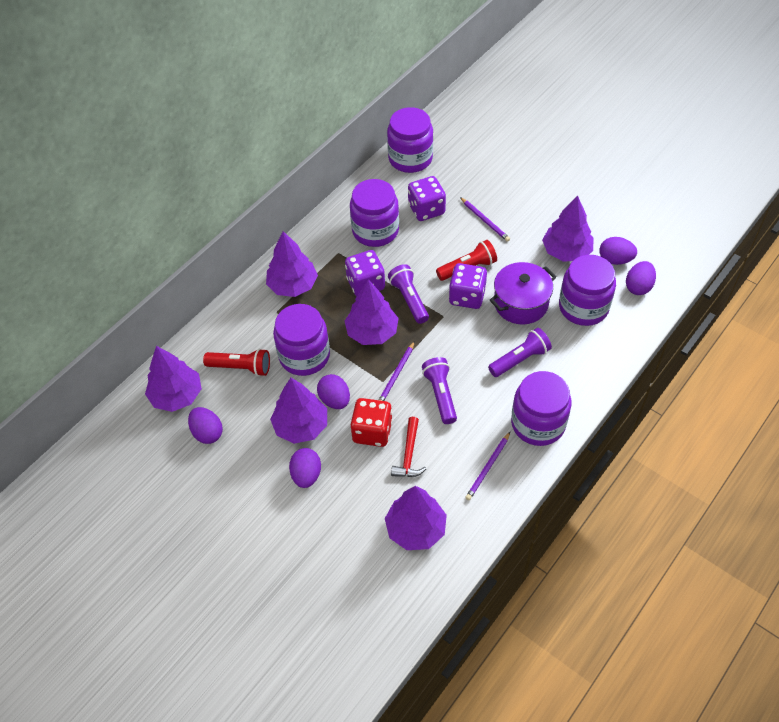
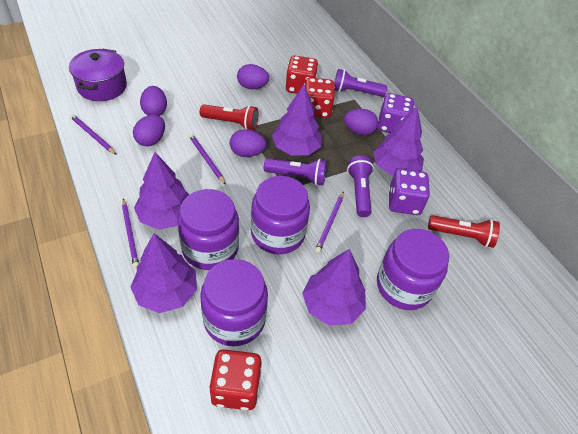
purple dice: [345,250,385,296] [408,176,446,221] [449,263,487,309] = 3 -> [377,93,414,133] [389,169,430,215] = 2
purple jar: [273,304,330,376] [350,179,399,247] [387,107,433,173] [511,371,572,446] [559,255,616,326] = 5 -> [177,189,239,270] [200,259,268,346] [251,176,310,254] [377,229,449,310] = 4
purple pencil: [379,341,415,401] [460,197,510,242] [465,432,510,500] = 3 -> [70,114,117,155] [122,199,139,268] [189,134,226,185] [315,191,344,253] = 4
purple tree: [145,346,202,412] [266,231,318,297] [270,378,327,444] [345,279,399,345] [385,486,447,550] [542,195,593,262] = 6 -> [131,233,197,313] [134,152,190,230] [272,85,322,156] [302,249,366,326] [373,106,424,175] = 5
red dice: [350,398,393,447] = 1 -> [210,349,262,410] [285,56,318,94] [304,78,335,118] = 3
red hammer: [391,417,427,477] = 1 -> none = 0

